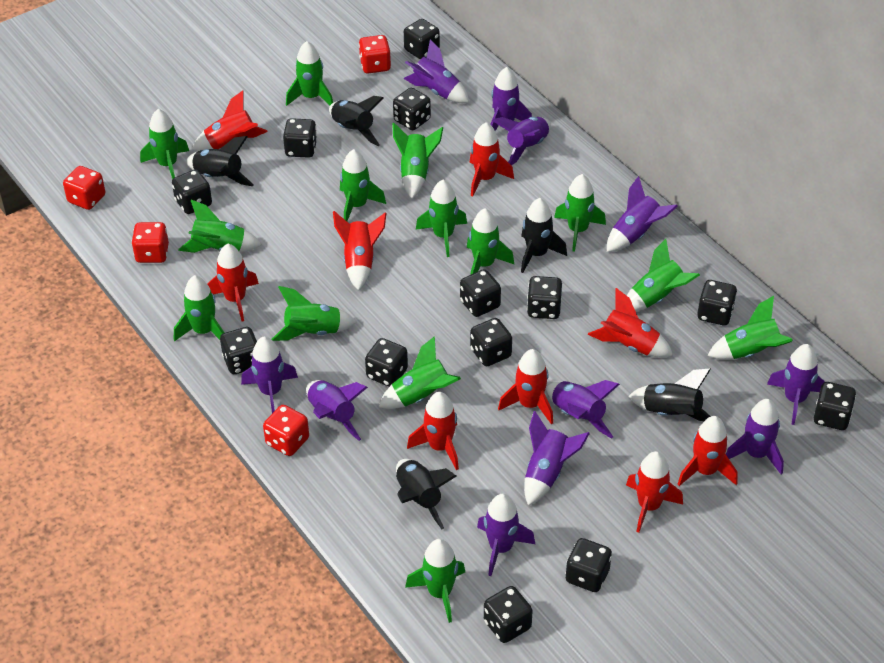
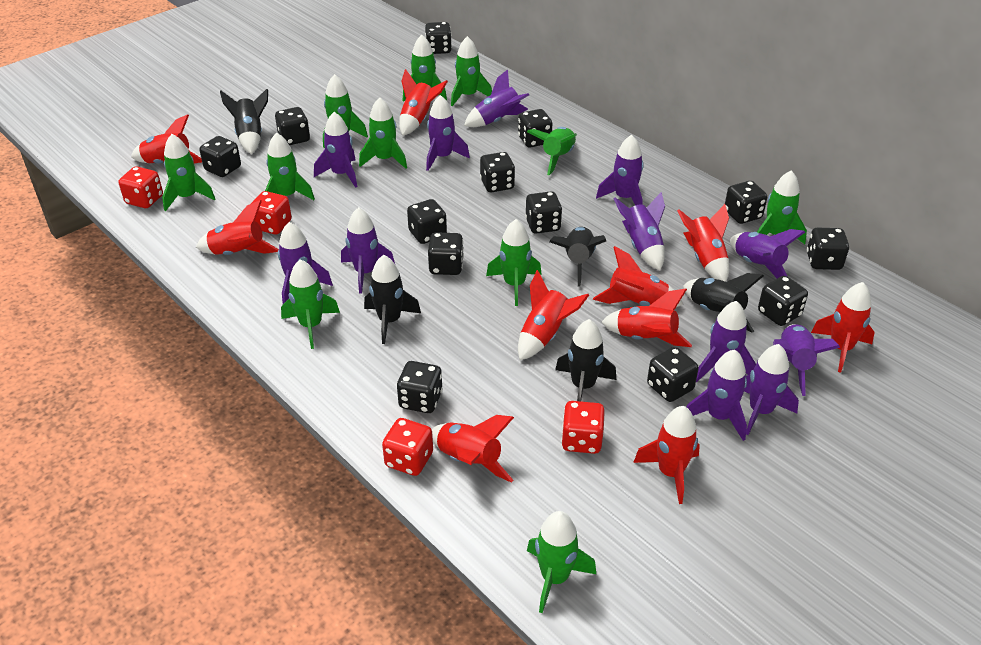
green rocket: [140,109,189,179] [174,275,224,341] [178,200,261,253] [271,286,356,341] [286,41,333,106] [340,149,386,221] [379,336,461,409] [392,123,443,199] [405,539,465,623] [416,180,467,257] [467,208,514,274] [554,174,606,251] [627,239,700,311] [708,296,793,359] = 14 -> [162,134,215,211] [265,133,315,200] [281,259,340,349] [323,74,368,148] [359,97,407,169] [403,35,447,102] [451,36,492,106] [486,219,542,306] [527,127,577,175] [527,511,596,613] [757,170,807,244] = 11
purple rocket: [241,337,298,413] [306,380,368,441] [403,40,469,103] [477,494,535,576] [490,67,532,131] [492,117,551,166] [524,411,590,506] [547,380,620,439] [607,176,678,252] [726,399,784,474] [767,344,825,425] = 11 -> [278,222,333,304] [314,112,357,188] [341,207,395,293] [426,95,470,171] [464,69,529,127] [596,135,644,205] [614,192,665,270] [687,349,747,441] [696,301,756,382] [730,229,805,278] [744,344,799,435] [773,324,840,396] = 12
red rocket: [192,90,268,151] [207,243,259,321] [333,211,386,290] [407,392,459,470] [469,122,514,197] [498,349,553,425] [588,288,673,358] [626,451,683,533] [678,416,737,486] = 9 -> [131,114,202,163] [196,200,279,255] [399,69,448,136] [432,415,514,483] [518,270,589,360] [593,246,683,307] [602,289,692,347] [633,406,700,504] [677,204,729,282] [811,282,875,373] = 10

